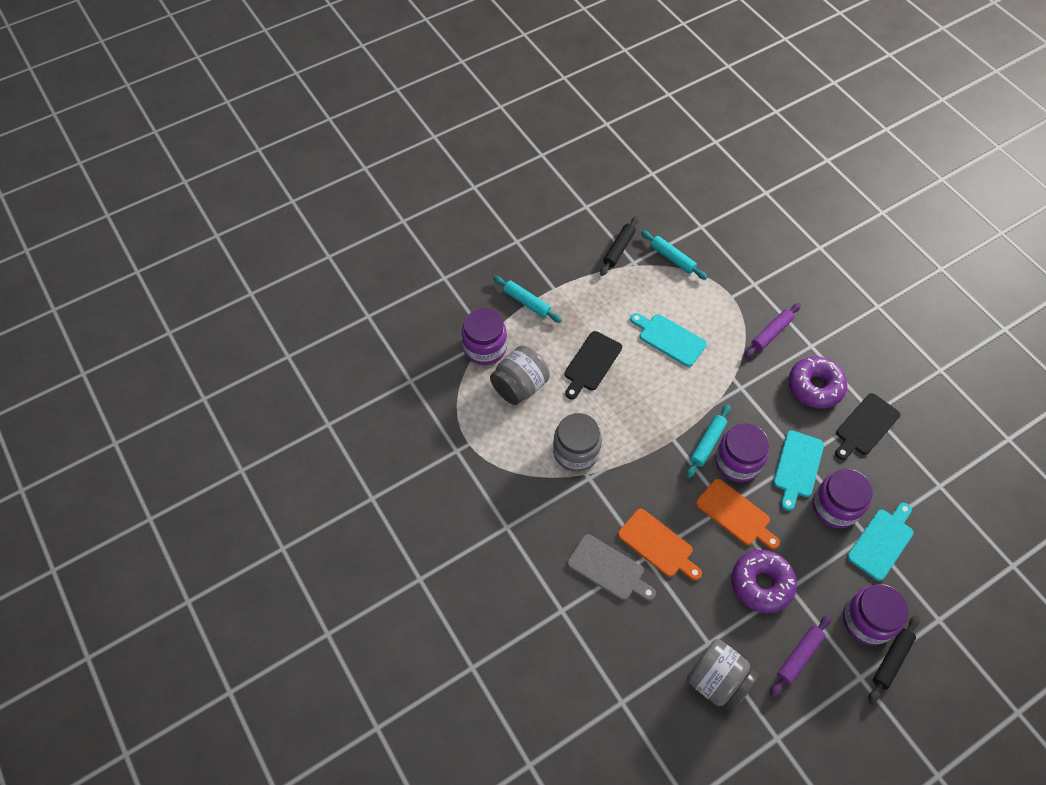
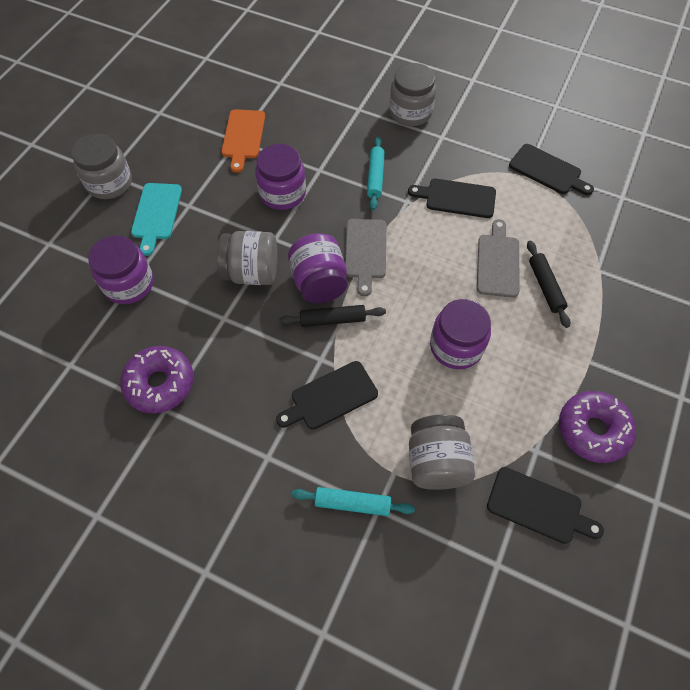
black cutting board: [564,331,622,399] [835,393,900,460] = 2 -> [276,361,378,430] [408,179,496,218] [487,467,604,544] [509,144,594,195] = 4
grey cutting board: [567,534,656,601] = 1 -> [345,219,386,296] [477,219,519,298] = 2
grey jar: [490,346,550,405] [553,413,602,472] [687,639,759,713] = 3 -> [71,134,132,199] [217,231,277,285] [389,63,436,126] [409,415,475,490] = 4
orange cutting board: [618,509,702,581] [696,479,780,549] = 2 -> [221,109,265,173] = 1
purple rolling pin: [744,303,801,358] [770,614,831,697] = 2 -> none = 0
turquoise cutting board: [630,313,707,367] [773,430,824,511] [847,503,914,581] = 3 -> [131,183,182,256] = 1
turquoise rolling pin: [493,276,562,323] [641,231,707,280] [686,404,731,478] = 3 -> [292,487,415,516] [367,137,385,210] = 2

